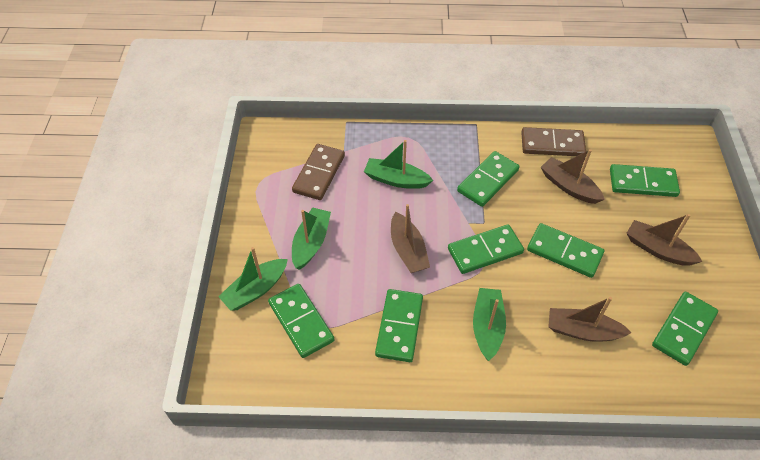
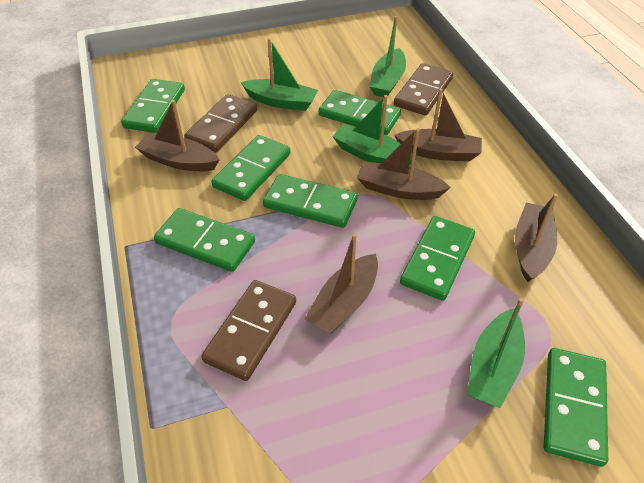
brown boat: [391,204,430,273] [541,149,605,204] [548,297,632,342] [627,214,703,266] = 4 -> [135,100,220,171] [305,233,378,334] [357,128,451,200] [394,89,482,161] [515,193,558,282] = 5
brown domino: [292,144,345,200] [521,127,586,156] = 2 -> [184,94,257,152] [201,280,296,381] [394,63,453,115] = 3

